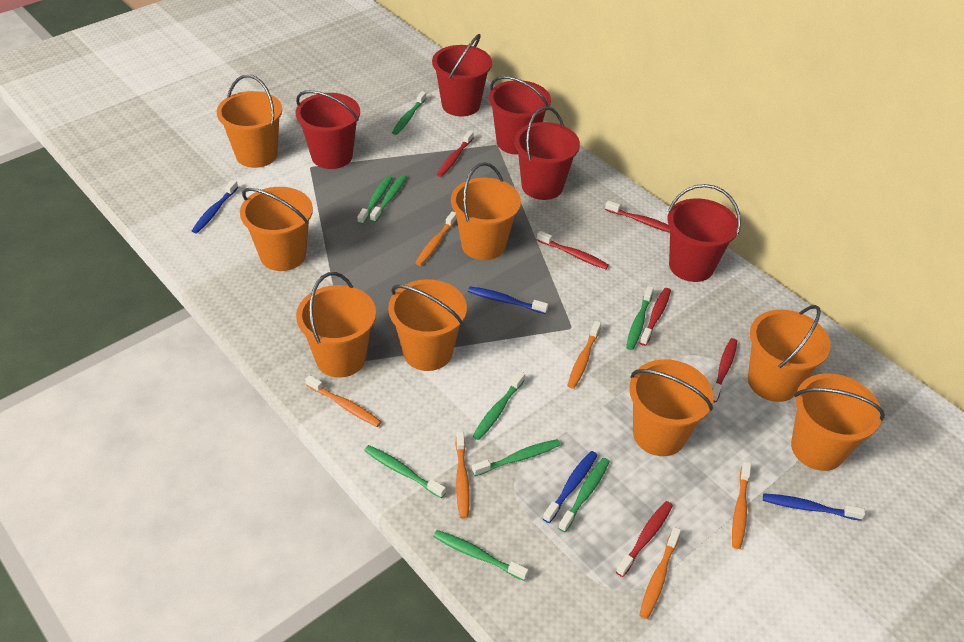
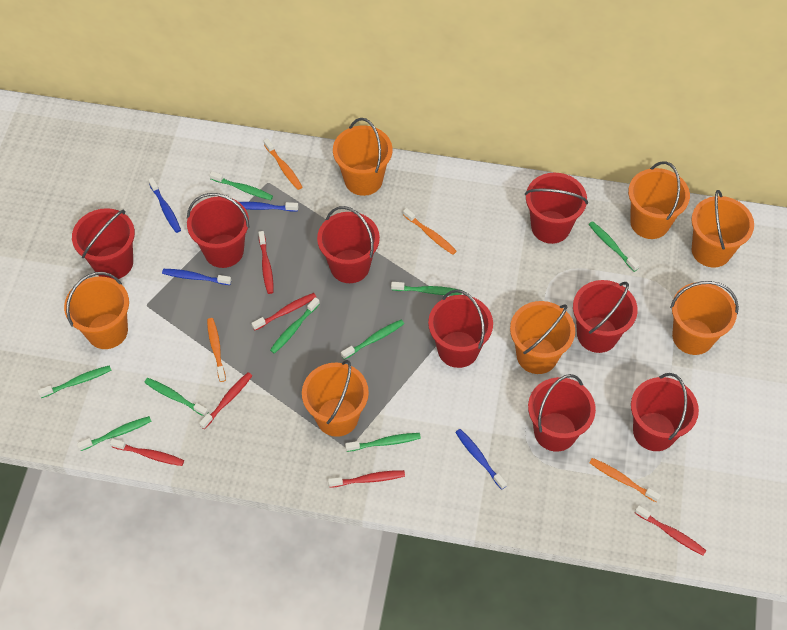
orange bucket: [217,75,282,168] [240,187,313,271] [296,272,376,378] [388,279,467,371] [451,162,521,260] [629,359,714,456] [748,305,831,402] [791,373,885,471] = 8 -> [64,272,129,349] [302,360,369,437] [333,118,392,196] [510,301,575,374] [628,161,690,239] [670,281,739,355] [691,190,754,267] = 7
orange toothbrush: [305,375,381,427] [416,211,457,266] [456,431,470,519] [567,321,601,389] [639,527,681,619] [732,461,751,549] = 6 -> [207,318,226,382] [264,138,302,190] [403,208,456,255] [589,458,661,503] = 4
red bucket: [296,90,360,169] [432,34,492,116] [489,76,551,155] [514,106,580,200] [667,184,741,282] = 5 -> [72,208,135,280] [187,193,250,268] [317,206,380,283] [428,289,493,368] [525,173,588,244] [528,374,596,452] [573,280,638,353] [631,373,699,451] = 8

